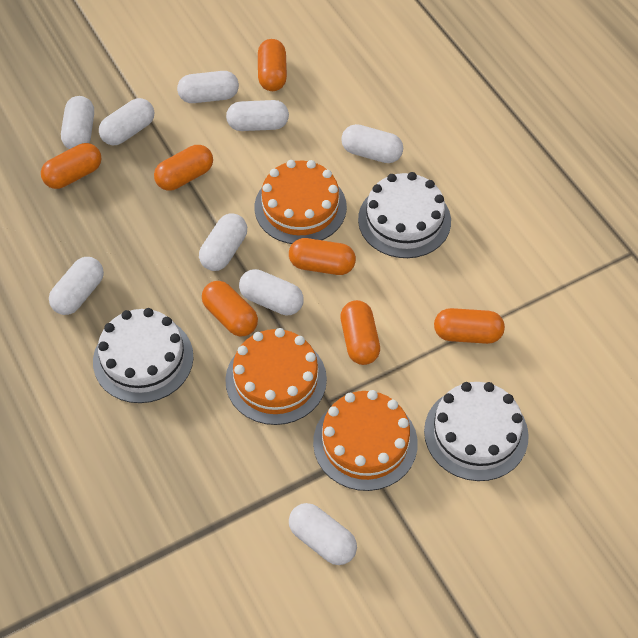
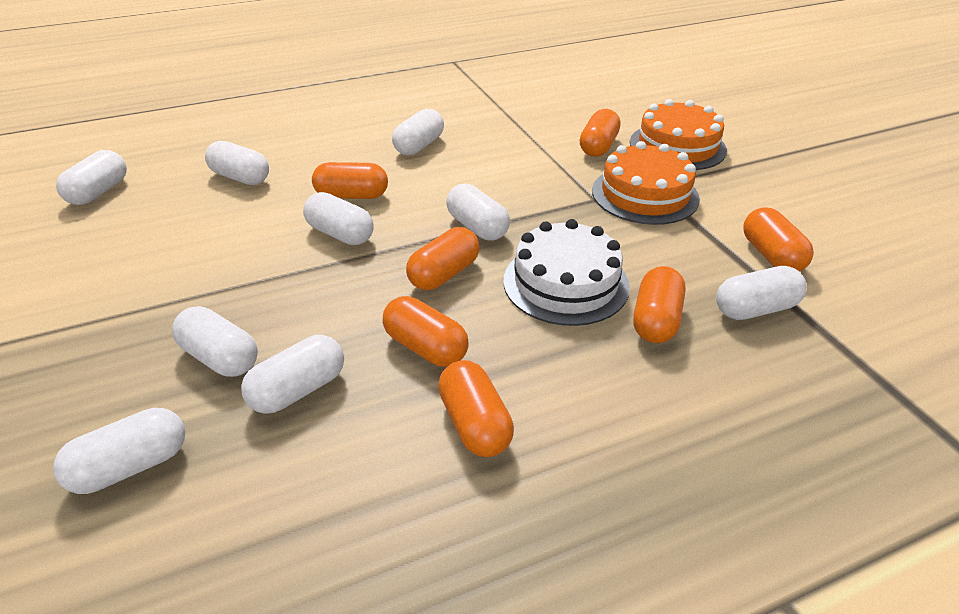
orange cake: [225,328,327,425] [255,160,347,244] [313,390,418,491] = 3 -> [592,141,700,225] [630,99,727,170] = 2
white cake: [93,308,194,403] [358,172,451,258] [424,382,529,481] = 3 -> [503,219,630,326] = 1

